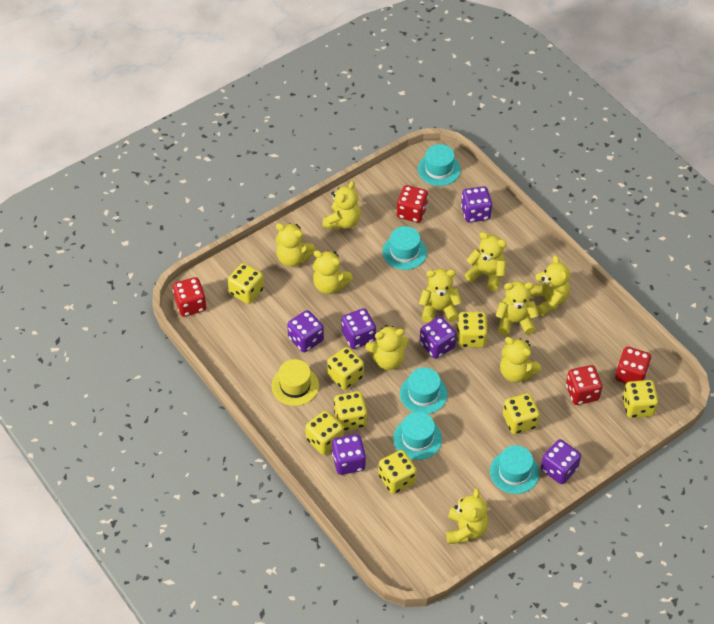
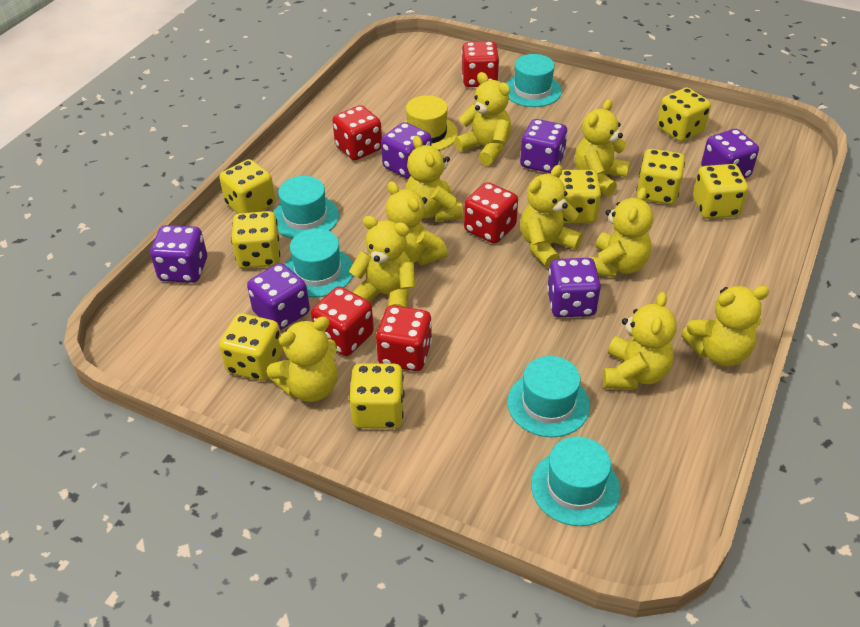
red dice: [173,277,206,317] [397,185,428,223] [566,365,602,405] [615,347,651,384] = 4 -> [311,287,374,356] [332,105,382,160] [376,305,432,371] [462,41,499,87] [464,182,518,244] = 5

